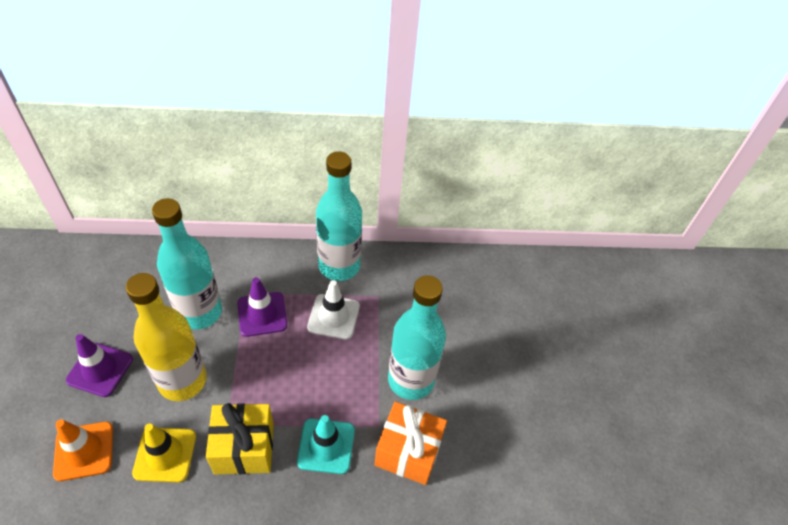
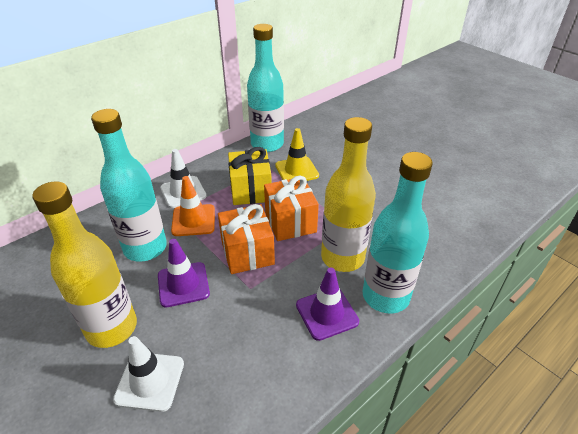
orange gift: [375,402,447,485] = 1 -> [218,204,275,274] [264,176,319,241] = 2
turquoise traffic cone: [297,415,355,474] = 1 -> none = 0
white traffic cone: [307,280,360,339] = 1 -> [113,336,184,412] [160,149,207,208] = 2
yellow bottle: [126,273,207,401] = 1 -> [32,181,137,348] [321,117,376,272] = 2

